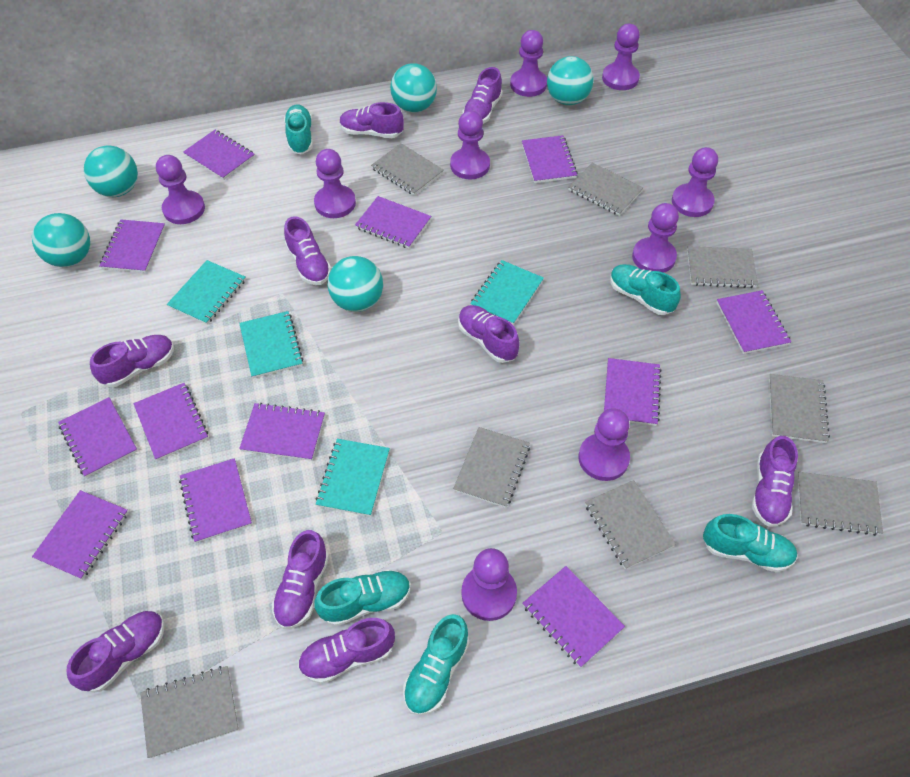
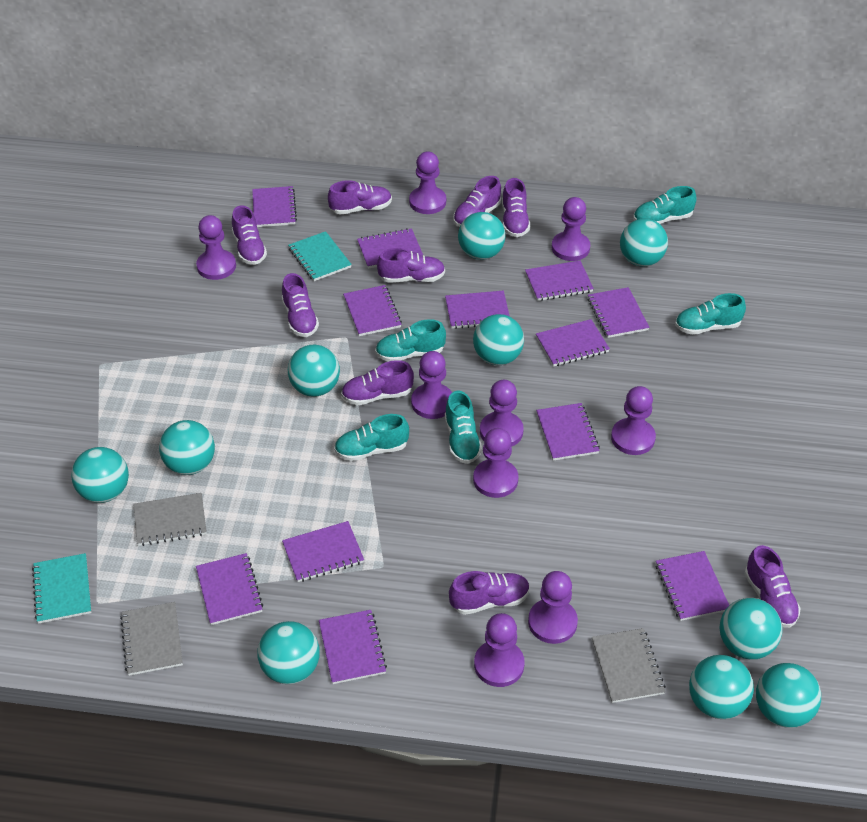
grey notebook: [140,666,239,758] [371,143,444,196] [453,427,530,508] [569,162,643,216] [585,480,676,570] [687,246,758,288] [769,374,830,443] [797,472,883,536] = 8 -> [120,602,183,676] [133,493,207,546] [592,628,666,703] = 3
turquoise ball: [32,213,90,267] [84,145,138,197] [327,256,383,312] [390,63,437,112] [547,56,594,105] = 5 -> [71,447,129,503] [159,420,215,475] [258,621,320,684] [288,345,340,397] [458,212,505,260] [473,314,524,365] [620,218,668,267] [689,655,754,719] [720,598,782,659] [756,663,821,728] = 10
turquoise notebook: [167,260,246,325] [239,311,303,378] [316,439,390,516] [470,260,544,325] = 4 -> [32,553,91,623] [288,231,352,281] = 2

